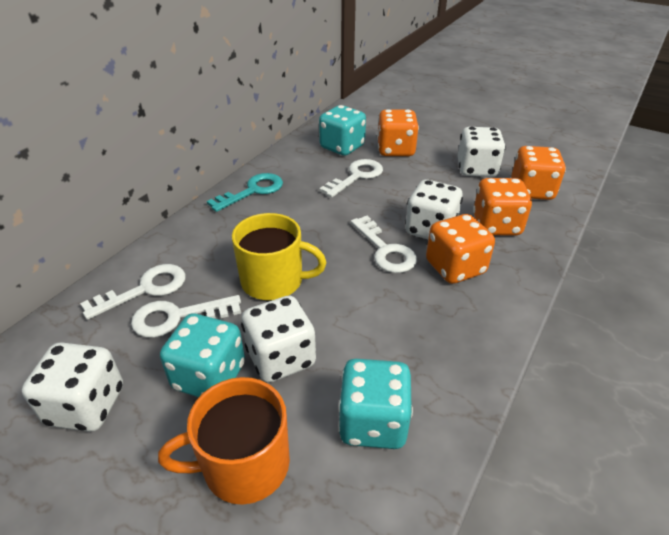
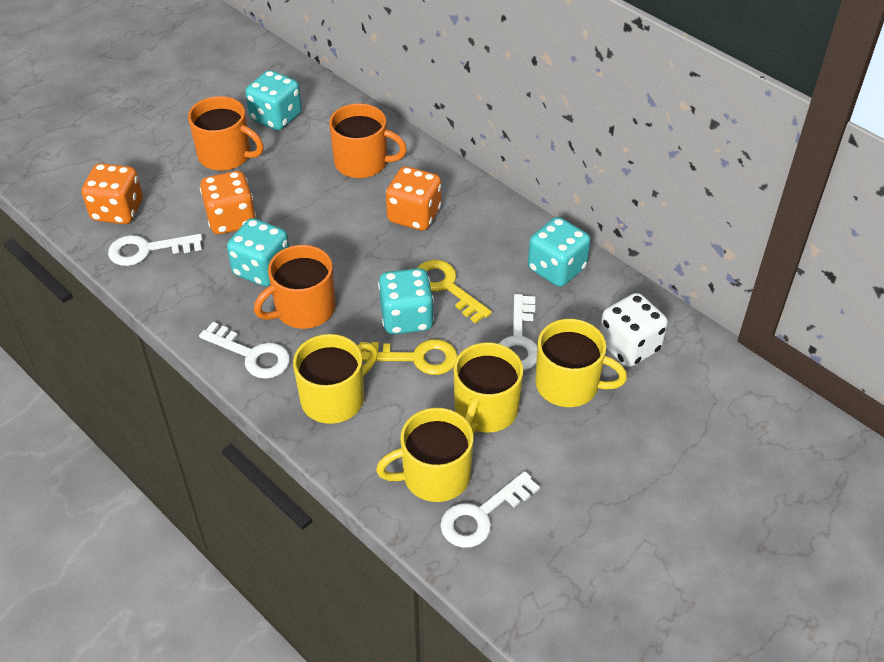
orange dice: [377,109,419,156] [426,214,495,284] [473,178,532,236] [511,146,566,200] = 4 -> [82,163,143,224] [200,171,256,234] [386,166,441,231] = 3
orange mug: [158,377,290,505] = 1 -> [188,96,264,171] [254,245,335,329] [329,103,407,178] = 3
turquoise dice: [160,314,245,397] [319,105,366,156] [338,359,413,449] = 3 -> [227,218,289,287] [245,70,302,131] [378,268,434,335] [528,217,591,287] = 4
turquoise key: [207,173,283,212] = 1 -> none = 0
white dice: [22,342,123,432] [241,296,316,383] [405,180,463,239] [458,127,506,177] = 4 -> [600,293,668,367] = 1
yellow key: none = 0 -> [360,339,458,375] [417,260,492,324] = 2
yellow mug: [232,213,327,300] = 1 -> [293,334,378,424] [376,408,474,502] [454,342,523,435] [535,319,627,407] = 4

